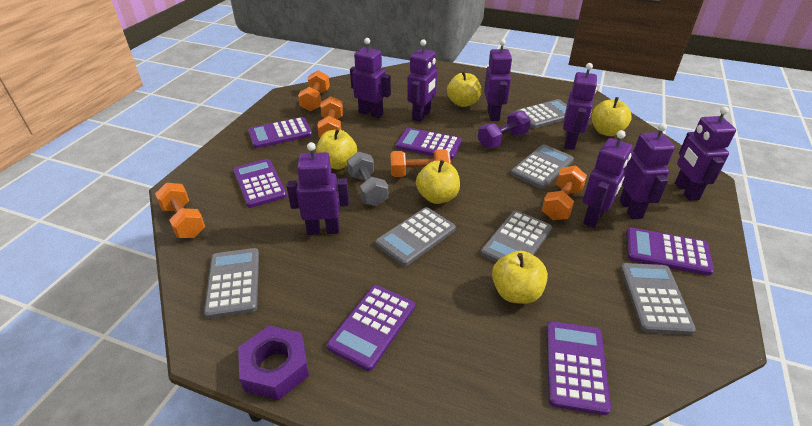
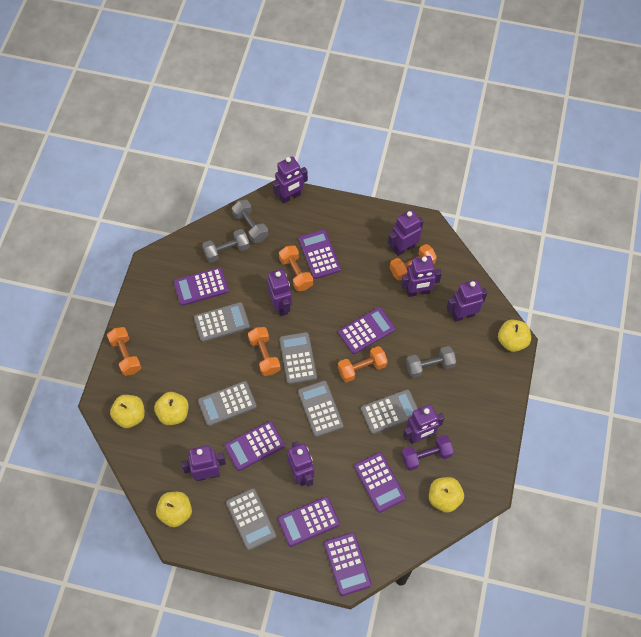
grey dumbbell: [347,151,389,206] = 1 -> [202,229,250,263] [232,200,268,243] [406,346,456,378] = 3
purple calculator: [233,159,287,208] [248,117,312,148] [327,285,415,371] [396,128,462,159] [546,321,611,415] [626,228,714,276] = 6 -> [174,267,229,306] [224,421,285,471] [278,496,340,547] [299,230,341,279] [324,532,371,596] [338,307,395,354] [354,452,406,513] = 7
purple nut: [238,326,309,400] = 1 -> none = 0

